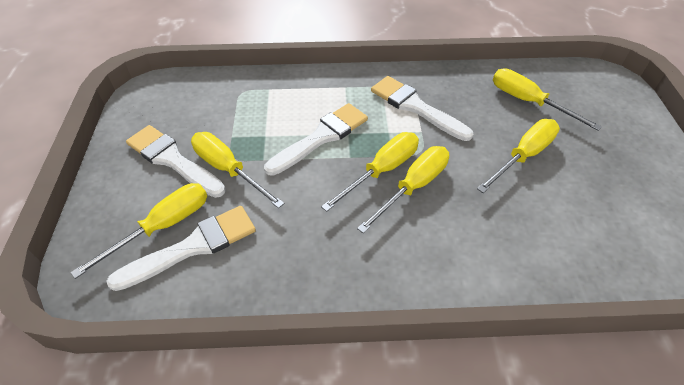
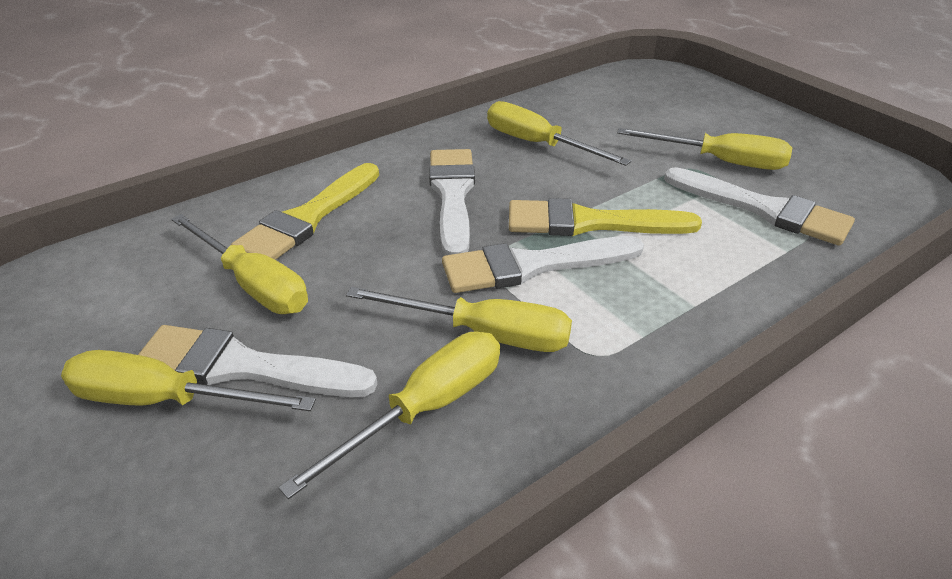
yellow brush: none = 0 -> [231,163,379,260] [509,198,702,236] = 2

